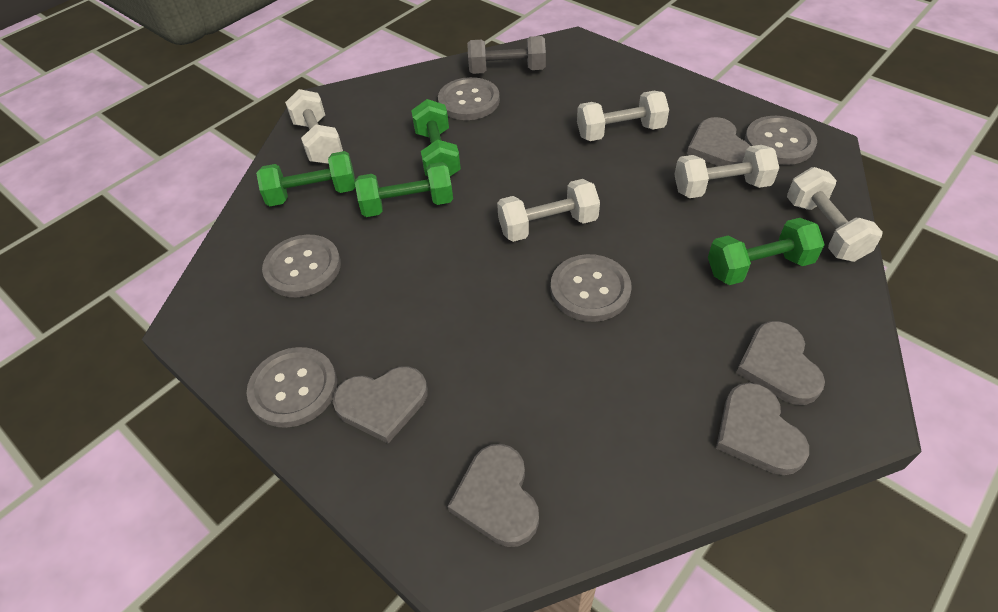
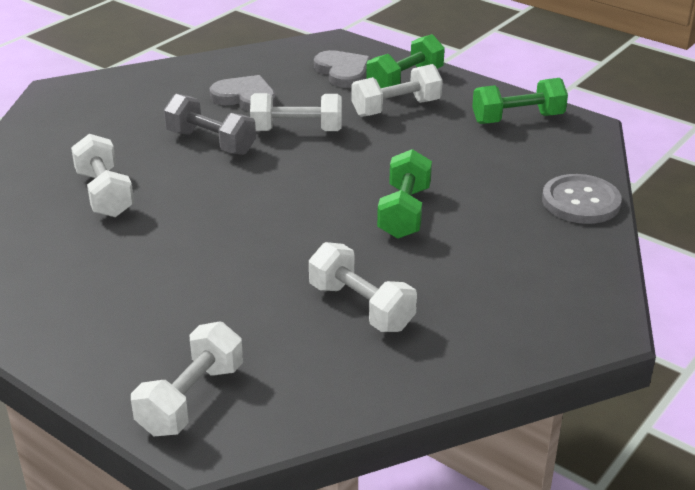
green dumbbell: [256,151,355,206] [355,162,453,217] [411,99,461,176] [708,218,825,285] = 4 -> [366,34,445,88] [377,149,432,239] [472,78,568,124] = 3
grey button: [247,347,337,428] [262,235,341,297] [438,77,500,120] [550,254,631,322] [745,116,817,165] = 5 -> [542,174,622,224] = 1
grey heart: [333,366,428,443] [448,444,539,547] [687,117,750,166] [716,383,809,475] [736,321,825,405] = 5 -> [210,75,276,112] [314,50,371,88] = 2

